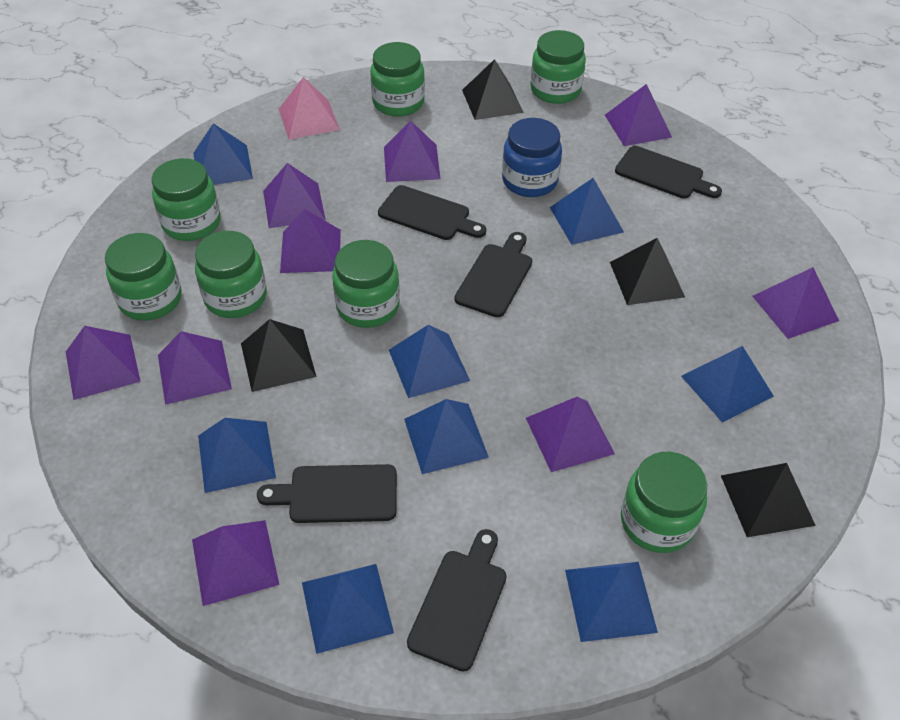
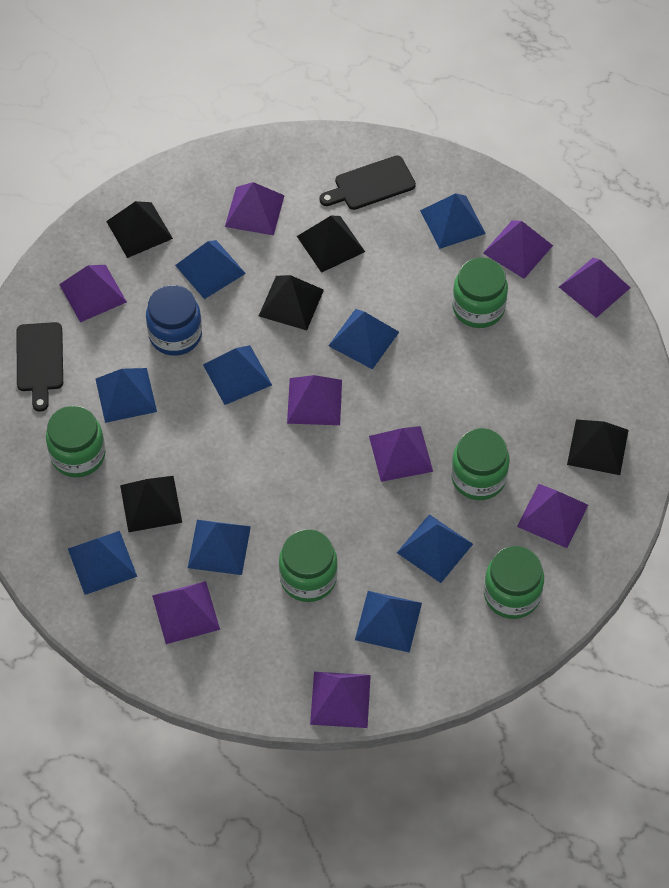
black cutting board: [257,464,397,523] [378,185,486,240] [407,529,507,672] [455,232,532,317] [615,146,722,199] = 5 -> [16,322,63,412] [319,156,416,210] = 2
black pyramid: [241,319,316,392] [462,59,524,120] [610,238,685,305] [721,463,816,537] = 4 -> [106,201,173,258] [120,476,182,532] [259,275,324,330] [297,216,365,273] [567,420,629,475] = 5
blue pyramid: [193,123,253,185] [198,418,276,493] [302,564,394,654] [389,325,470,398] [404,399,489,474] [550,178,624,245] [565,562,658,642] [681,346,774,423] = 8 -> [68,531,137,595] [95,368,157,423] [175,240,246,299] [188,520,251,575] [203,345,272,405] [328,309,399,369] [355,591,422,653] [397,514,473,583] [420,193,486,249] = 9
green jar: [105,233,181,321] [152,158,221,241] [195,231,267,318] [332,240,400,328] [370,42,425,117] [530,30,586,104] [621,452,707,553] = 7 -> [46,406,106,477] [279,529,338,602] [451,428,510,500] [452,258,508,328] [484,546,544,619] = 5
pink pyramid: [279,77,340,140] = 1 -> none = 0

